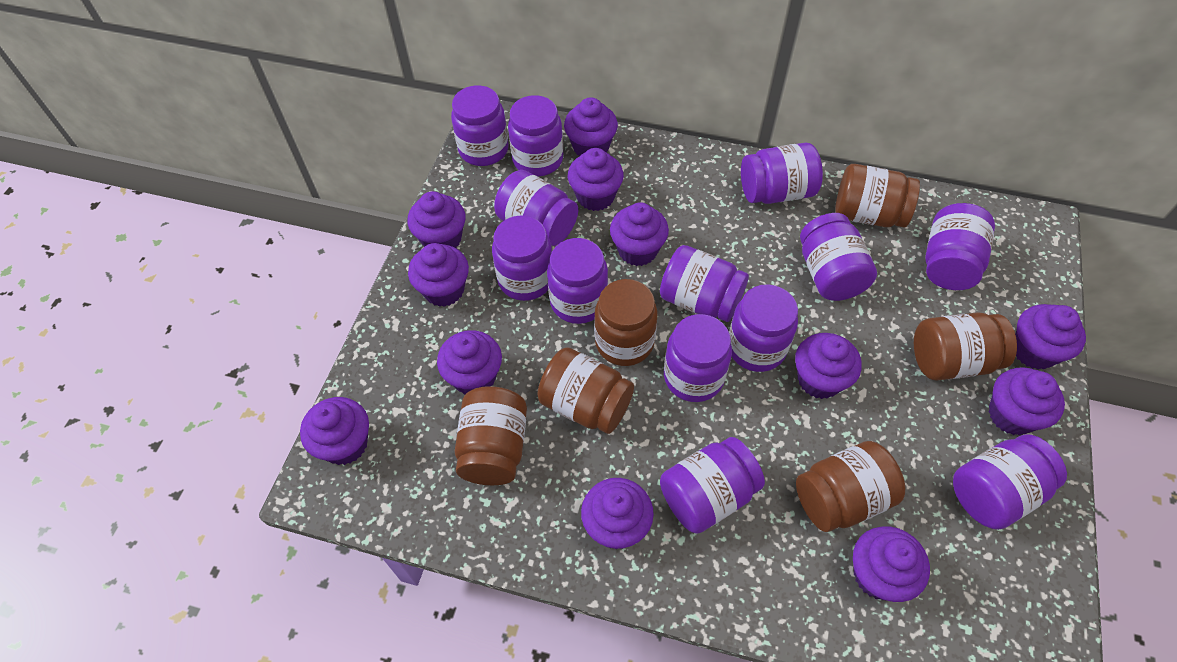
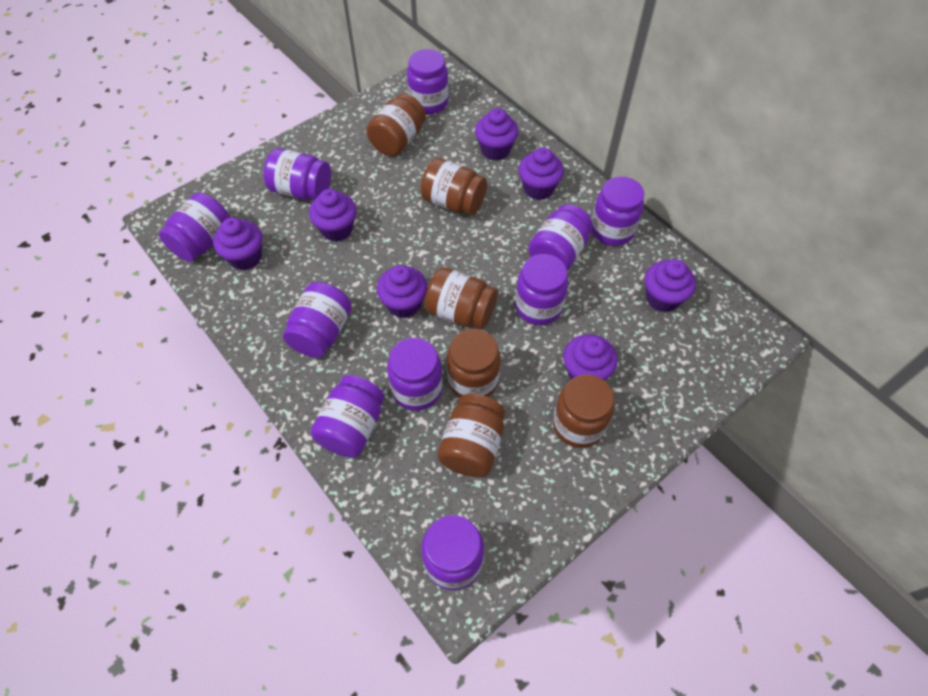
purple cupcake: [300,397,369,465] [407,191,466,248] [408,243,469,307] [437,330,502,395] [564,97,618,156] [568,148,624,211] [581,478,654,549] [610,202,669,266] [795,333,862,399] [853,526,930,602] [989,367,1065,435] [1015,304,1086,369] = 12 -> [213,217,262,270] [309,189,356,242] [377,265,427,318] [475,108,519,160] [518,147,564,200] [563,334,618,380] [645,259,696,312] = 7
purple jar: [451,86,509,166] [492,216,552,301] [494,170,578,246] [508,95,563,176] [547,238,608,324] [660,245,749,322] [660,437,765,534] [664,314,732,402] [729,284,798,372] [741,142,823,204] [800,213,877,301] [925,203,995,290] [953,434,1067,530] = 13 -> [159,193,230,262] [263,148,331,200] [283,282,352,358] [311,375,384,458] [387,338,443,411] [407,49,449,114] [421,515,484,590] [515,254,568,325] [528,204,593,270] [592,177,644,246] = 10

